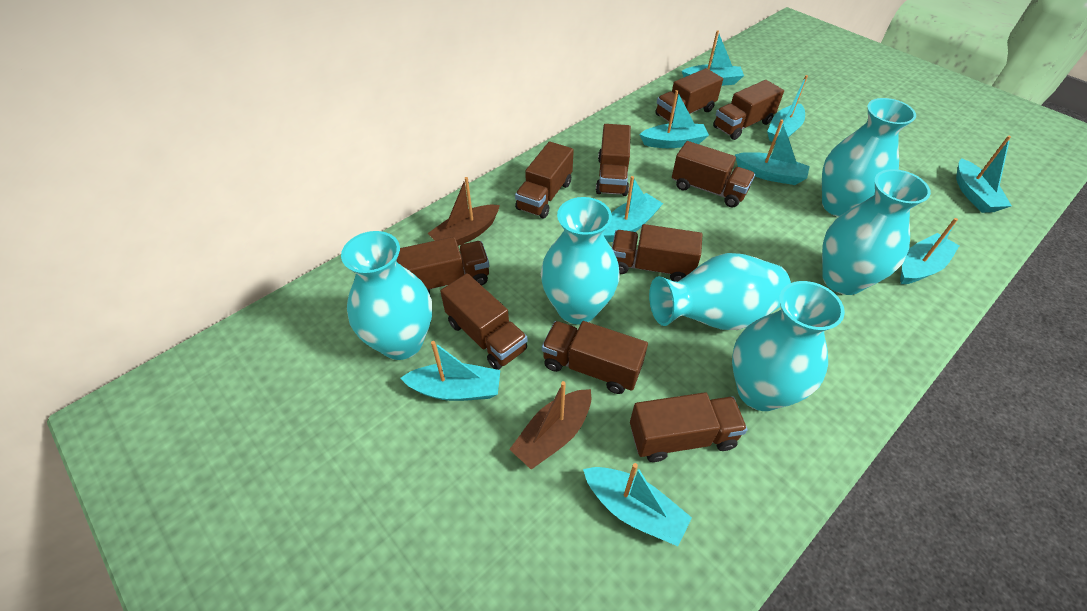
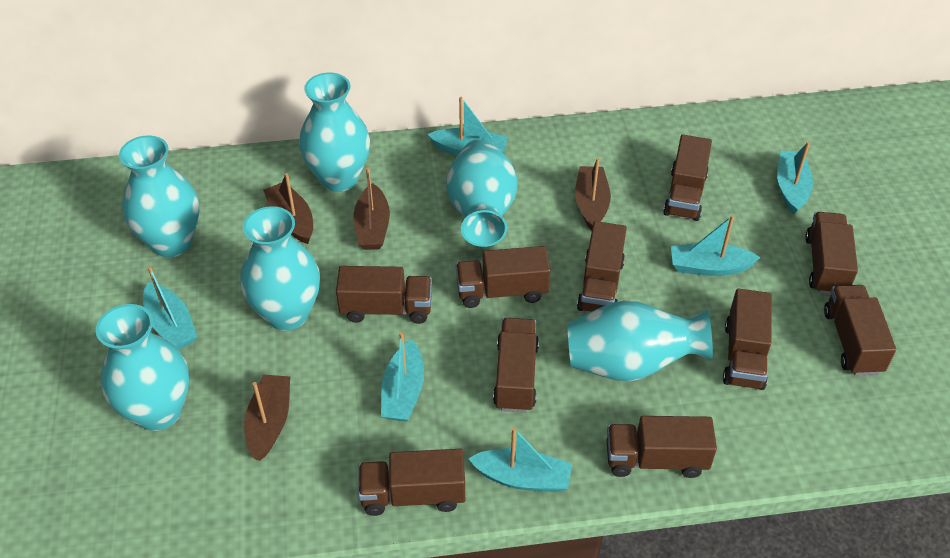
brown boat: [428,177,500,246] [509,381,591,470] = 2 -> [244,374,290,461] [263,173,313,244] [354,167,390,250] [575,158,611,230] = 4
turquoise boat: [400,341,500,401] [583,463,692,546] [602,176,663,242] [639,90,709,148] [682,30,744,86] [735,120,810,185] [767,75,808,143] [900,218,959,284] [956,136,1012,213] = 9 -> [143,266,197,350] [381,332,424,421] [427,97,508,156] [468,427,572,492] [671,215,761,276] [777,142,813,215] = 6

